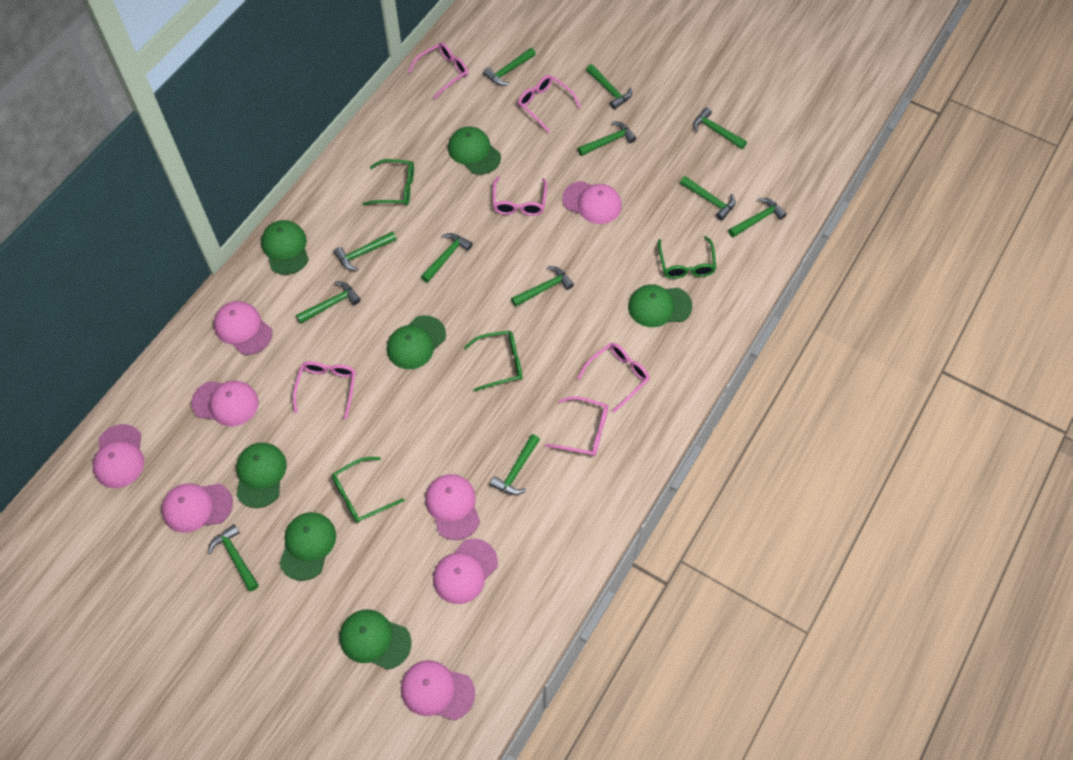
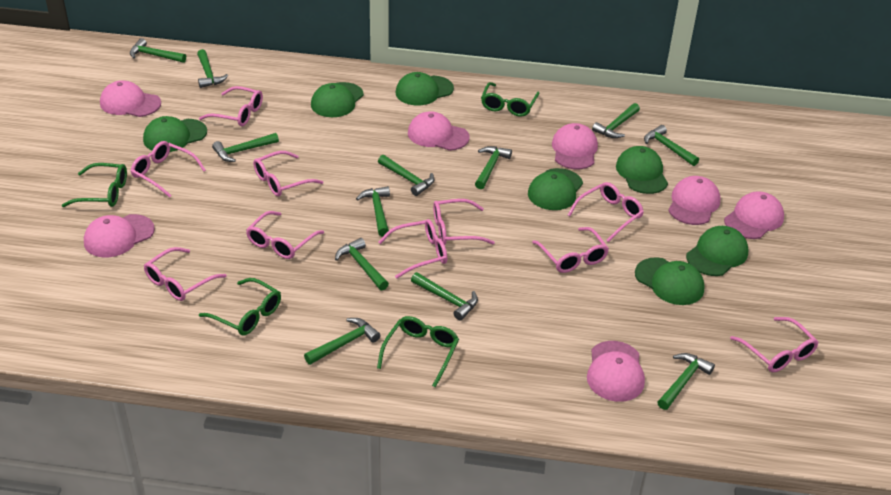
pink cap: [93,424,144,488] [161,484,233,533] [191,381,259,426] [214,301,272,355] [401,660,475,720] [425,474,480,540] [433,539,498,604] [562,181,622,224] = 8 -> [84,214,155,257] [100,80,161,117] [408,111,469,151] [552,123,598,169] [587,341,645,402] [668,176,721,225] [724,191,784,239] = 7
pink glasses: [293,361,356,419] [408,43,468,99] [493,176,547,216] [518,75,581,133] [545,396,608,456] [577,343,650,413] = 6 -> [131,141,206,198] [144,247,227,301] [199,86,263,126] [246,211,324,259] [253,151,323,197] [378,219,447,279] [433,199,495,245] [532,227,609,273] [568,182,644,242] [730,317,818,372] = 10

